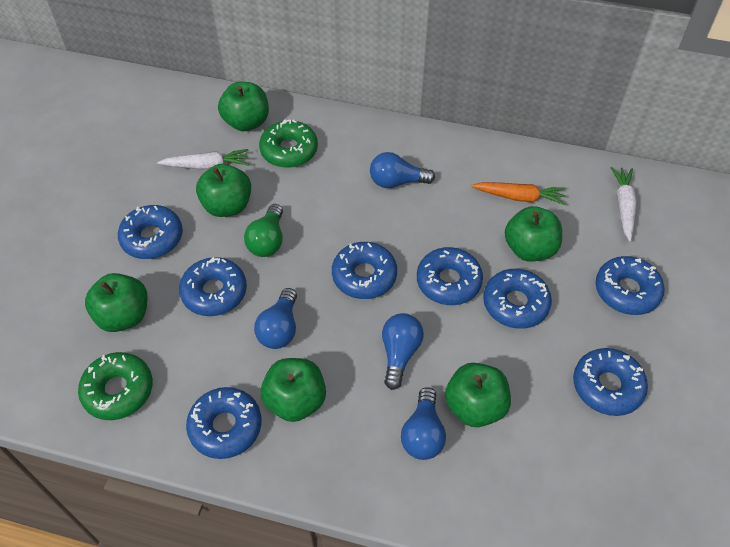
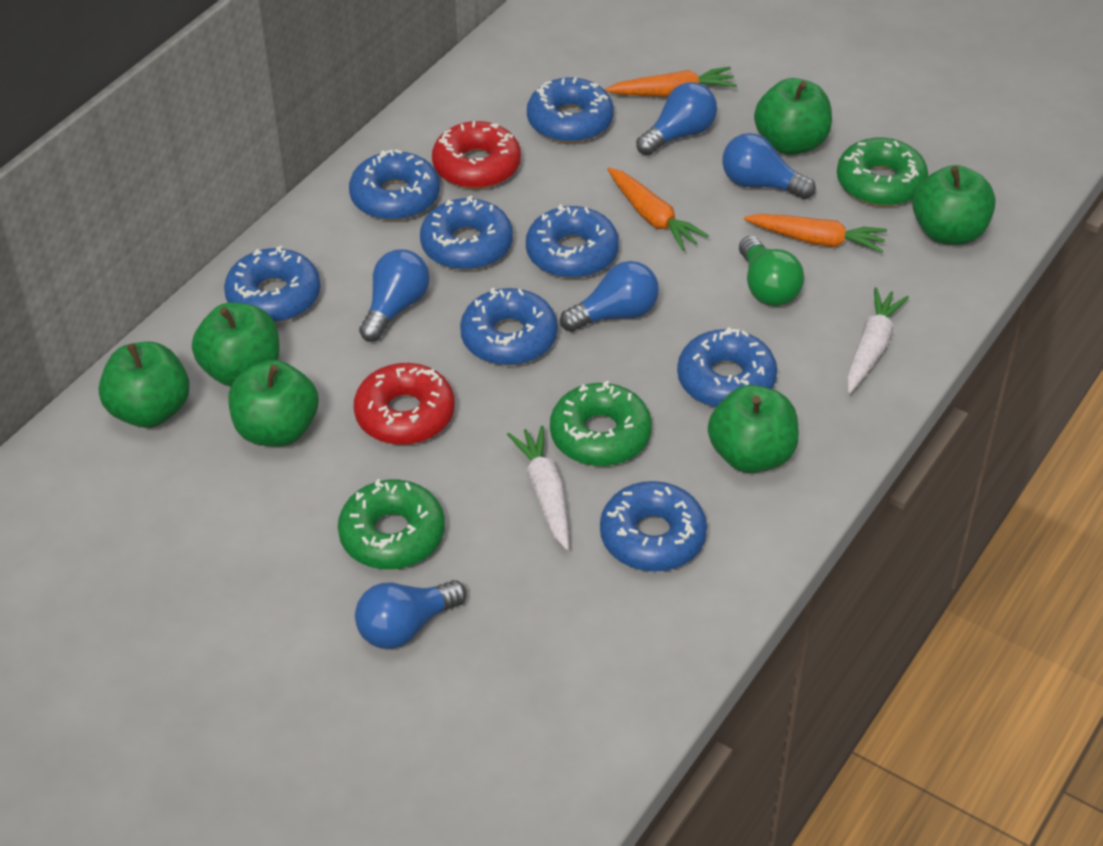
blue light bulb: [254,288,297,349] [370,152,435,188] [382,313,424,390] [401,387,446,460] = 4 -> [355,580,467,649] [359,249,430,342] [560,261,659,332] [636,82,717,156] [722,133,816,200] = 5
green donut: [78,352,153,420] [259,119,318,168] = 2 -> [338,479,445,569] [550,381,652,466] [837,138,928,206] = 3
orange carrot: [471,182,566,205] = 1 -> [605,67,737,97] [607,167,709,251] [744,214,887,253] = 3
red donut: none = 0 -> [354,363,455,445] [432,121,521,189] = 2

